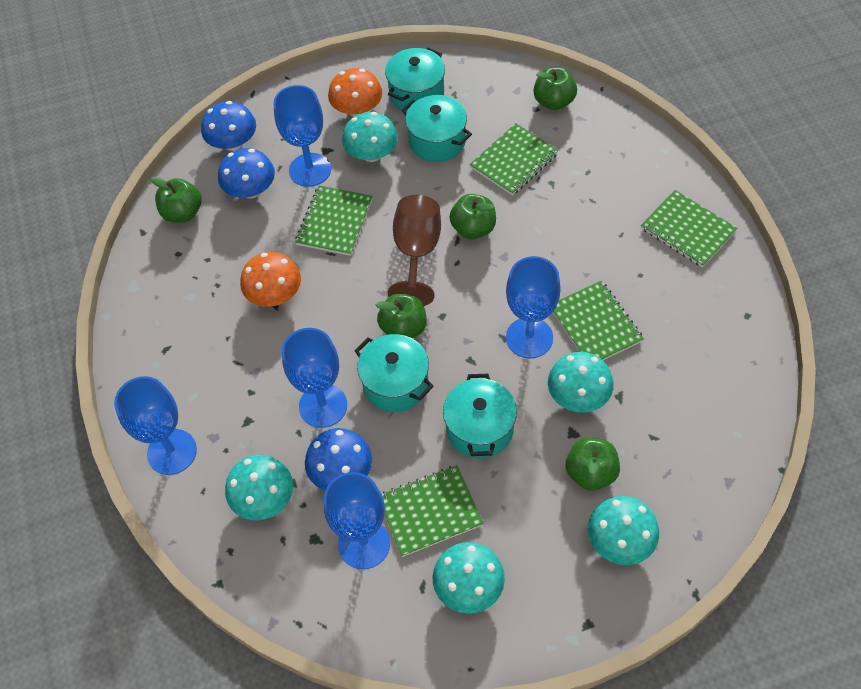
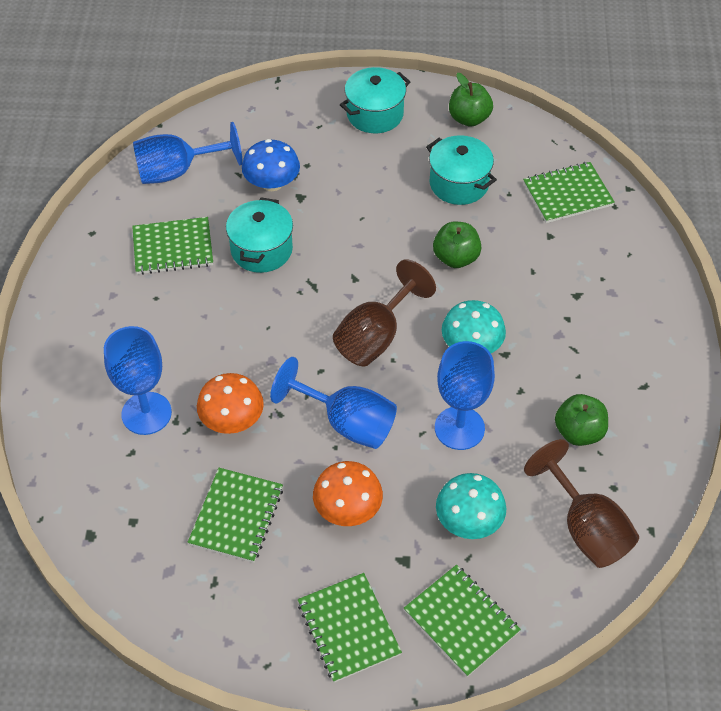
blue goblet: [114,376,197,475] [274,85,331,187] [282,328,347,428] [324,472,390,569] [506,256,561,358] = 5 -> [104,326,172,435] [133,122,243,184] [270,357,397,449] [435,341,495,450] = 4
blue mushroom: [201,101,256,151] [218,148,275,199] [305,428,372,491] = 3 -> [242,139,300,191] = 1
brown goblet: [388,195,441,306] = 1 -> [333,259,436,366] [524,439,639,568] = 2
green apple: [150,177,202,222] [376,294,426,338] [449,194,496,239] [533,67,577,110] [566,437,620,490] = 5 -> [433,222,481,268] [449,73,493,127] [555,394,608,446] = 3
turquoise mushroom: [225,455,293,520] [342,112,398,162] [433,542,505,614] [548,352,614,413] [588,496,659,565] = 5 -> [436,473,506,539] [442,300,506,353] = 2
turquoise pot: [355,334,434,412] [385,48,445,112] [401,95,472,162] [443,374,517,458] = 4 -> [226,198,293,273] [340,67,410,133] [426,135,497,205] = 3

